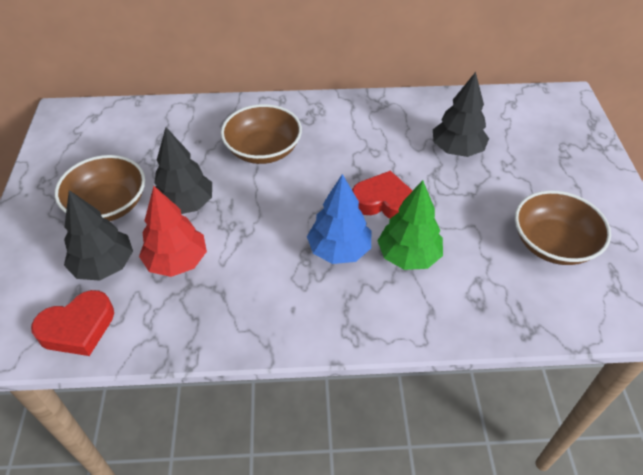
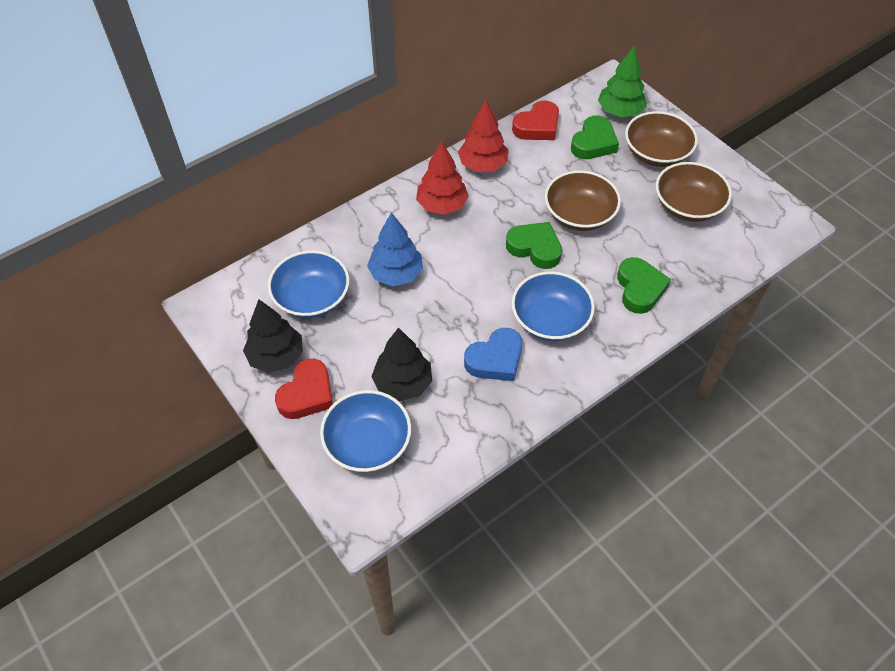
black tree: [64,190,133,281] [151,127,212,214] [433,72,489,157] = 3 -> [243,299,303,373] [371,327,432,401] = 2
blue bowl: none = 0 -> [268,250,349,318] [320,390,411,472] [512,271,595,341] = 3
blue heart: none = 0 -> [464,328,522,381] = 1
green heart: none = 0 -> [506,222,562,269] [571,115,619,159] [617,257,671,314] = 3
red tree: [139,186,207,277] = 1 -> [416,141,469,215] [458,100,509,172] = 2

